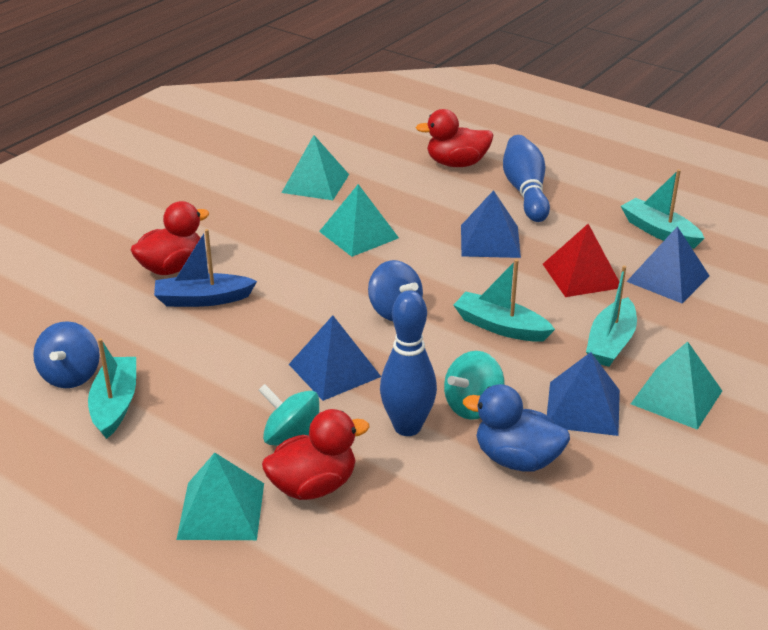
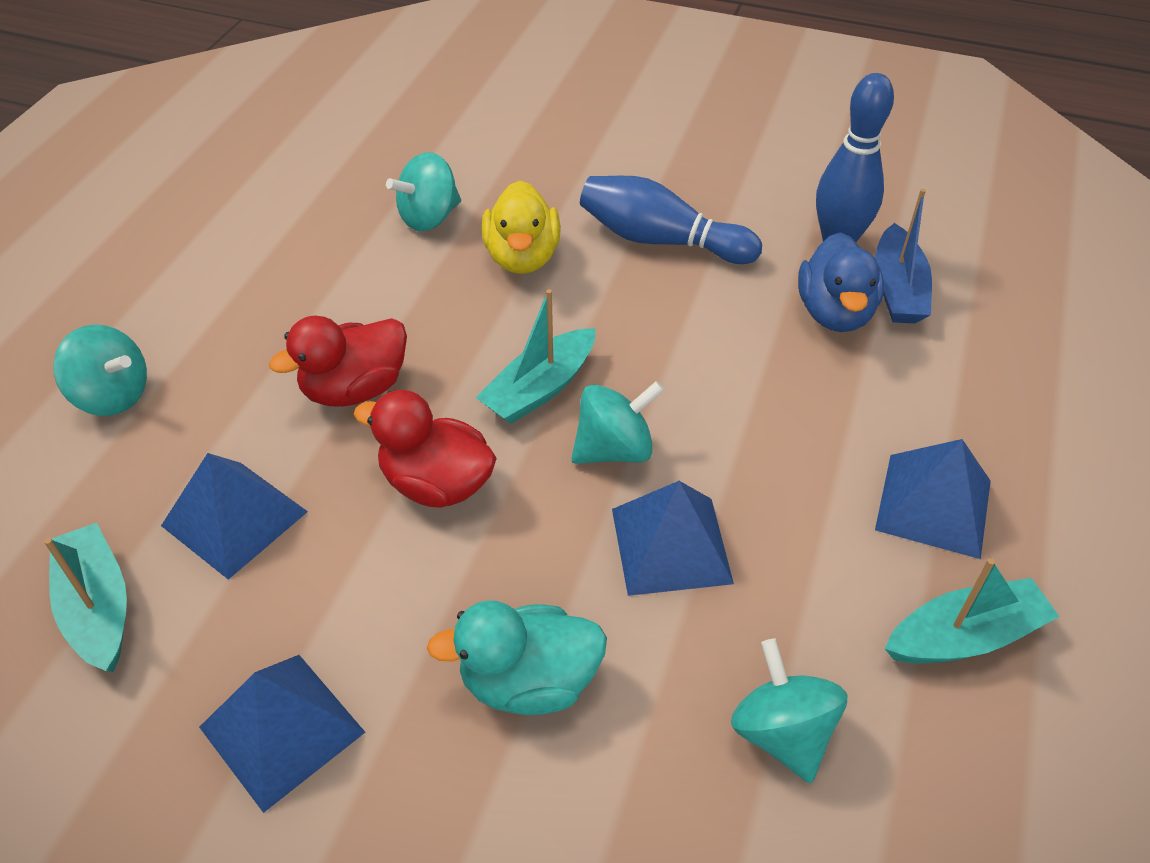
blue spinning top: [33,321,100,388] [368,260,423,321] = 2 -> none = 0
red duck: [131,201,209,275] [262,409,370,500] [416,109,493,167] = 3 -> [269,316,407,407] [354,390,497,508] = 2
red pyramid: [543,224,619,297] = 1 -> none = 0
turquoise boat: [88,338,136,439] [453,259,555,342] [586,266,637,367] [621,169,704,249] = 4 -> [44,523,127,672] [476,289,596,424] [885,558,1060,663] = 3
turquoise duck: none = 0 -> [427,601,607,715] = 1
turquoise pyramid: [176,453,264,540] [282,135,349,200] [319,184,399,257] [631,341,722,430] = 4 -> none = 0
turquoise spinning top: [258,384,319,446] [444,351,504,420] = 2 -> [53,324,147,416] [386,152,461,232] [571,381,664,464] [731,639,847,783] = 4
yellow duck: none = 0 -> [482,181,561,274] = 1

